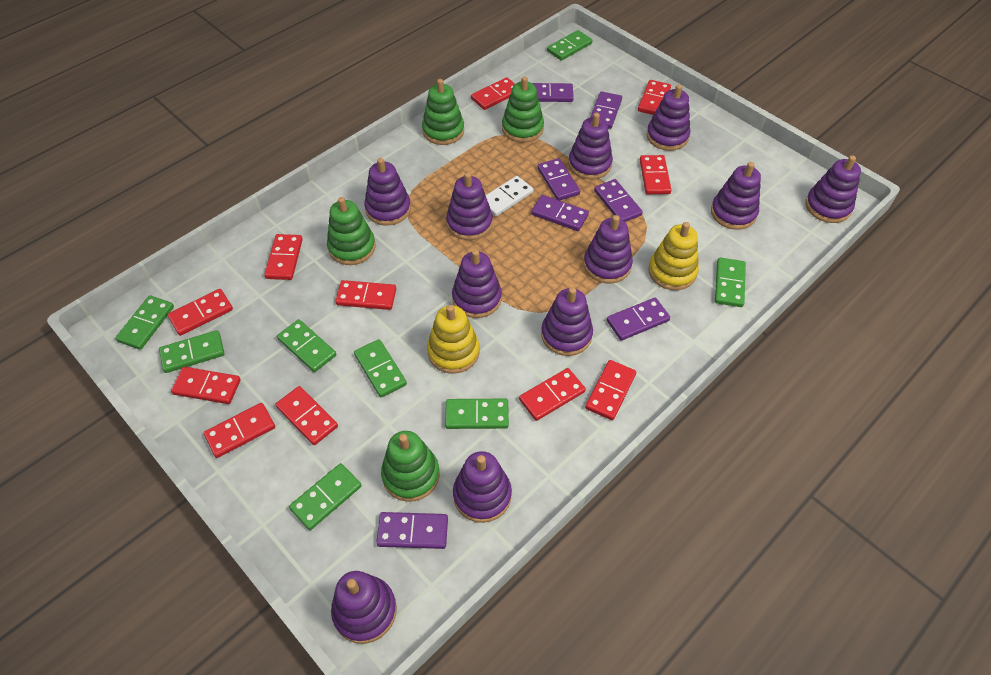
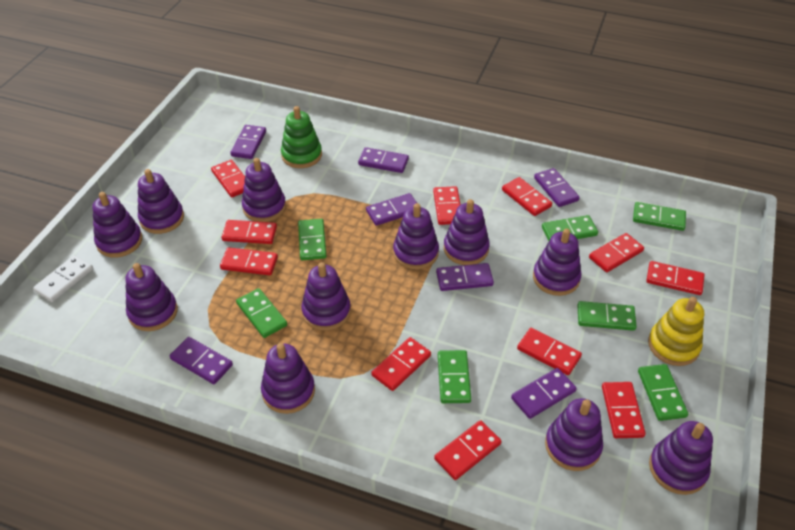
green domino: [115,295,174,350] [159,330,225,373] [277,319,336,372] [289,463,362,530] [354,339,407,397] [445,399,509,429] [547,30,592,61] [715,258,746,307] = 8 -> [236,288,287,338] [298,219,326,260] [438,350,471,403] [542,215,598,241] [577,301,637,331] [633,202,686,231] [638,364,688,421] = 7
green stacking toy: [327,197,376,265] [381,431,440,502] [422,79,464,145] [502,76,544,142] = 4 -> [281,106,322,168] = 1
yellow stacking toy: [427,305,479,374] [648,222,699,290] = 2 -> [648,297,704,366] = 1

